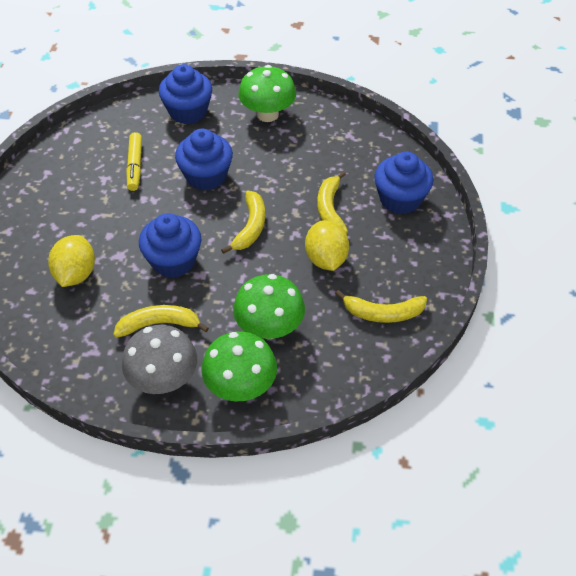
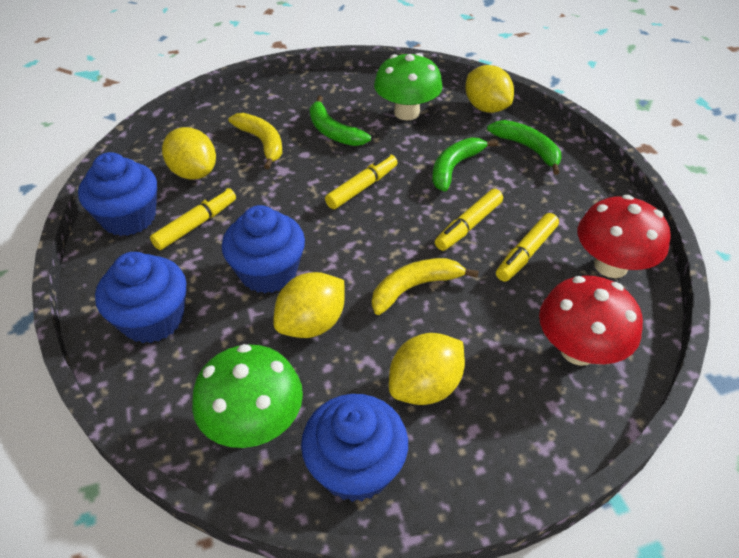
green banana: none = 0 -> [310,96,371,146] [432,137,498,192] [487,120,561,175] = 3
green mushroom: [201,331,277,401] [233,274,305,339] [238,65,296,122] = 3 -> [192,344,303,448] [374,53,443,120] = 2
grey mushroom: [122,325,197,394] = 1 -> none = 0
red mushroom: none = 0 -> [539,276,643,366] [578,195,671,278] = 2
yellow banana: [113,305,209,338] [221,190,265,254] [317,171,348,234] [335,290,427,323] = 4 -> [229,113,282,169] [372,258,479,315] = 2
yellow lemon: [48,235,95,287] [305,220,349,271] = 2 -> [162,127,216,180] [273,272,344,338] [389,333,465,405] [465,65,514,113] = 4
yellow marker: [126,132,142,191] = 1 -> [150,188,236,250] [325,154,398,209] [435,189,503,251] [496,213,559,282] = 4

